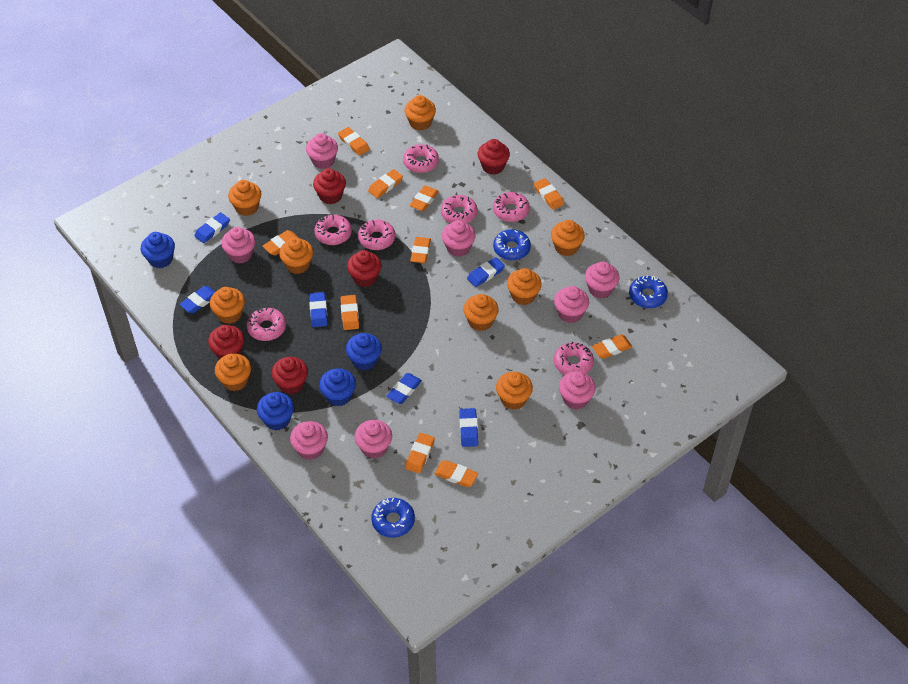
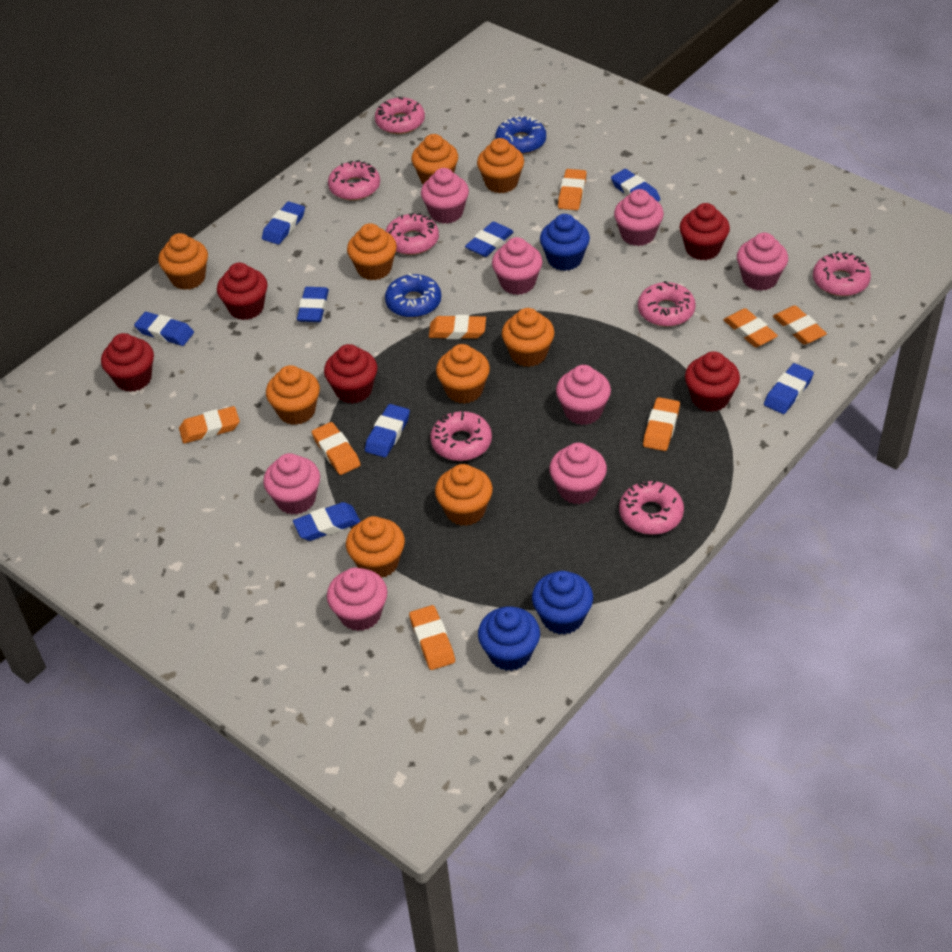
blue cupcake: [141,232,175,268] [257,392,294,430] [319,368,356,406] [346,333,382,370] = 4 -> [478,606,540,671] [532,571,593,635] [540,214,590,271] = 3
blue donut: [371,498,415,538] [493,229,531,260] [629,275,668,308] = 3 -> [385,273,441,318] [495,115,546,154] = 2
blue eraser: [179,286,215,313] [194,212,230,243] [309,292,328,327] [386,373,422,404] [459,408,478,447] [467,257,505,287] = 6 -> [134,312,194,346] [262,202,305,245] [293,502,360,541] [297,287,329,322] [365,404,410,458] [465,221,513,257] [611,169,660,201] [764,363,814,414] = 8
orange eraser: [262,230,299,256] [338,127,370,156] [340,295,359,330] [368,169,403,198] [405,433,435,473] [409,186,439,211] [410,237,431,263] [434,460,478,487] [534,178,564,210] [592,334,632,359] = 10 -> [179,406,240,444] [312,422,361,475] [409,605,455,670] [429,315,486,339] [558,169,587,210] [643,397,680,451] [723,308,778,347] [773,305,827,345] = 8

